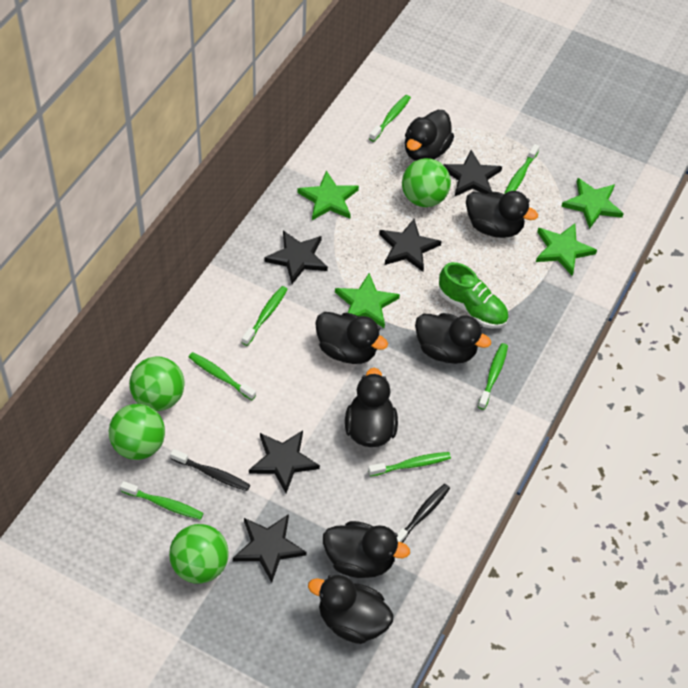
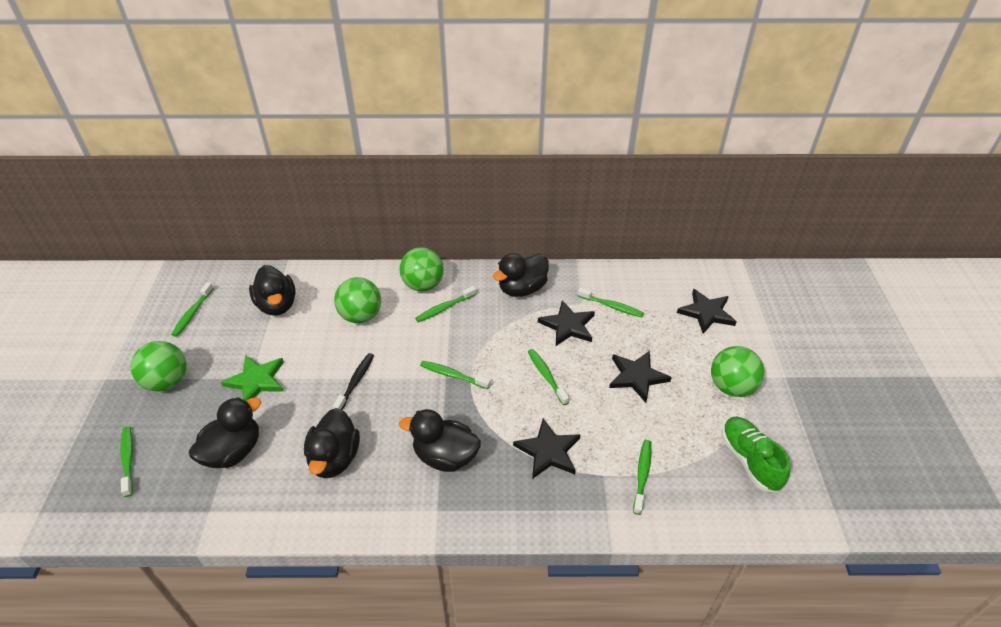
black duck: [308,575,394,644] [315,312,388,364] [323,521,410,578] [345,368,398,447] [405,110,454,161] [415,313,491,364] [466,191,538,238] = 7 -> [189,397,261,468] [249,265,296,316] [304,408,360,478] [399,409,481,472] [493,253,549,297] = 5
black star: [233,514,307,582] [249,430,320,493] [264,230,328,284] [379,219,442,272] [444,150,502,197] = 5 -> [513,419,580,479] [538,300,595,346] [609,351,672,403] [677,289,737,334] = 4
black toothbrush: [170,449,250,491] [397,484,450,543] = 2 -> [333,353,374,410] = 1
green star: [297,170,359,220] [335,273,400,328] [536,223,597,276] [561,178,624,229] = 4 -> [221,355,284,401] = 1

